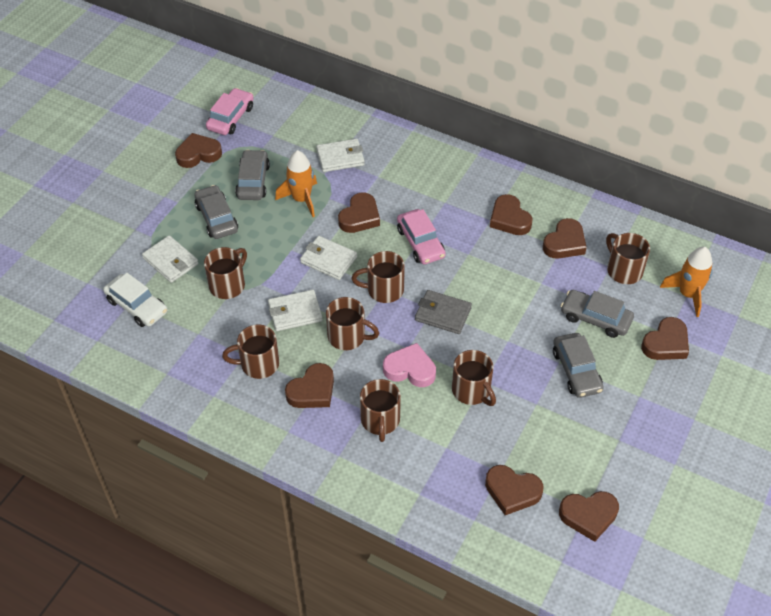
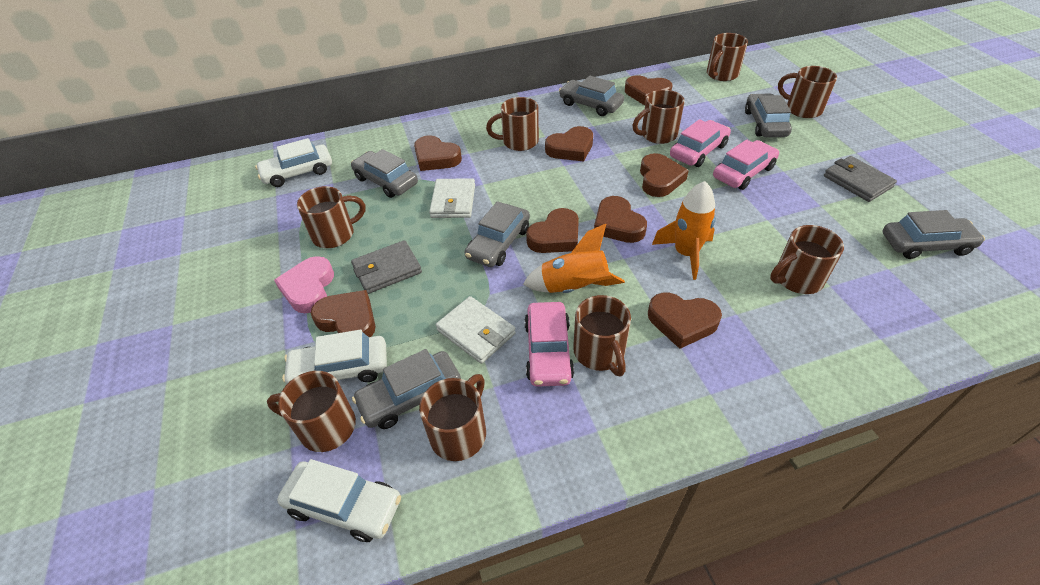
brown mug: [204,247,247,299] [222,324,279,379] [326,297,379,350] [352,251,405,303] [360,379,401,442] [452,350,496,406] [606,233,650,284] = 7 -> [267,371,356,452] [297,186,366,248] [419,374,486,461] [486,97,539,151] [573,295,631,377] [632,90,685,144] [707,33,748,81] [770,225,844,294] [778,66,837,118] = 9
grey car: [195,185,238,239] [235,150,270,200] [553,333,604,398] [561,290,634,338] = 4 -> [351,149,418,198] [352,349,461,429] [465,201,530,267] [559,76,624,116] [745,93,792,137] [882,210,985,259] = 6
grey wallet: [415,290,472,334] = 1 -> [351,240,422,294] [824,156,897,202] = 2
pink car: [206,88,254,135] [397,209,446,264] = 2 -> [524,302,574,387] [670,119,731,167] [713,140,779,190] = 3
white car: [103,273,167,327] = 1 -> [255,138,332,187] [277,459,401,542] [282,329,387,384] = 3
white wallet: [142,235,199,283] [268,290,323,331] [300,236,357,280] [316,139,365,172] = 4 -> [429,178,475,218] [436,296,516,364] = 2

